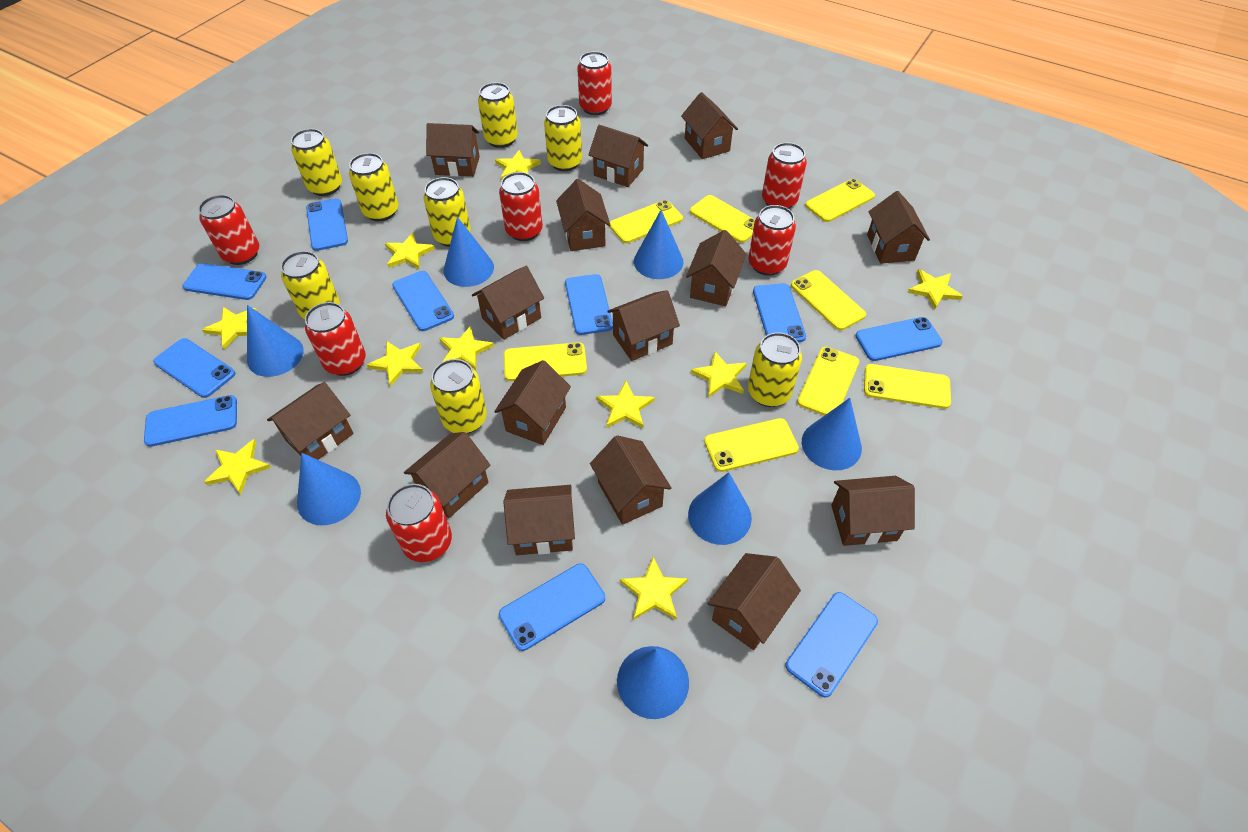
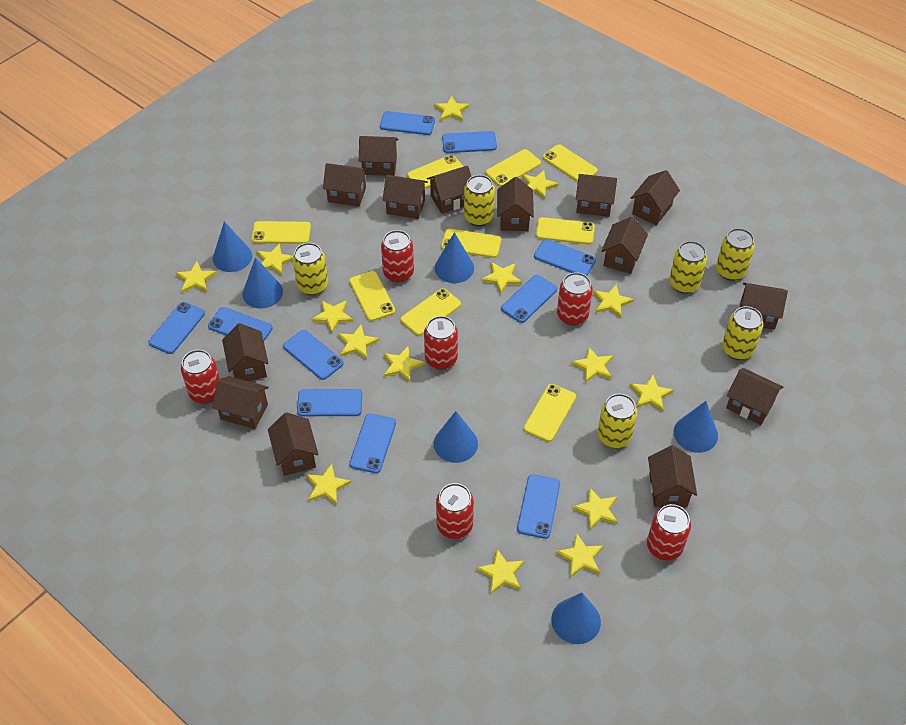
blue cone: [247,305,304,377] [297,453,361,525] [444,217,494,287] [617,646,689,719] [634,210,683,279] [688,472,752,545] [802,398,862,470] = 7 -> [213,221,252,272] [242,257,283,309] [433,411,478,463] [435,232,474,283] [551,593,601,644] [674,401,718,453] = 6
brown house: [267,382,354,460] [404,432,490,518] [426,123,480,177] [472,266,544,340] [494,360,571,445] [504,485,575,555] [556,179,610,251] [588,125,648,187] [590,435,672,525] [607,290,680,361] [681,92,738,159] [686,230,746,306] [707,553,801,650] [831,476,915,546] [867,191,930,264] = 15 -> [212,376,269,429] [222,323,268,381] [268,412,319,476] [323,163,368,207] [359,136,398,176] [382,175,428,219] [427,166,471,214] [497,177,534,231] [576,174,617,217] [601,217,648,274] [631,170,680,225] [648,445,697,507] [726,368,783,425] [740,283,788,330] = 14
red can: [198,195,259,265] [305,302,366,376] [386,484,452,562] [499,172,543,241] [577,51,612,115] [748,205,796,276] [762,142,807,209] = 7 -> [181,350,220,404] [381,230,414,283] [424,316,458,370] [436,483,474,539] [557,273,593,326] [647,504,691,561] = 6
yellow can: [281,251,340,319] [291,129,342,196] [349,153,399,221] [423,177,471,247] [430,359,487,434] [478,82,518,148] [544,105,582,171] [748,332,802,407] = 8 -> [293,243,328,295] [464,175,495,226] [597,394,637,448] [669,241,707,294] [716,228,755,281] [722,306,763,360] = 6
yellow phone: [504,342,587,381] [609,200,683,243] [690,195,755,243] [704,418,799,472] [791,270,866,330] [797,347,859,416] [805,179,875,222] [864,364,951,409] = 8 -> [252,221,311,244] [349,271,395,321] [401,288,461,336] [407,155,464,189] [441,229,501,258] [486,149,541,187] [524,384,576,442] [536,217,595,244] [543,144,598,182] = 9
yellow star: [202,307,258,349] [204,439,271,495] [367,341,424,387] [385,232,435,269] [439,326,494,370] [495,150,541,180] [596,381,655,428] [620,557,688,620] [691,351,747,398] [907,269,963,310] = 10 -> [176,261,217,293] [256,243,293,275] [306,464,351,505] [311,300,354,333] [338,325,379,359] [383,346,425,382] [434,96,470,121] [476,549,524,595] [481,262,522,294] [522,170,558,199] [556,533,603,578] [571,347,613,383] [572,488,618,531] [593,284,634,318] [630,375,674,412] = 15

